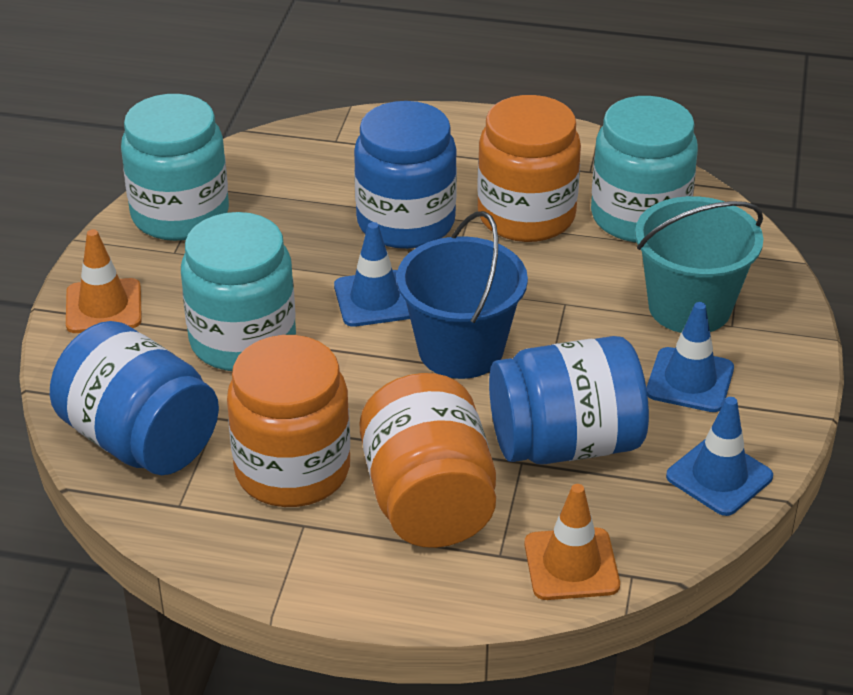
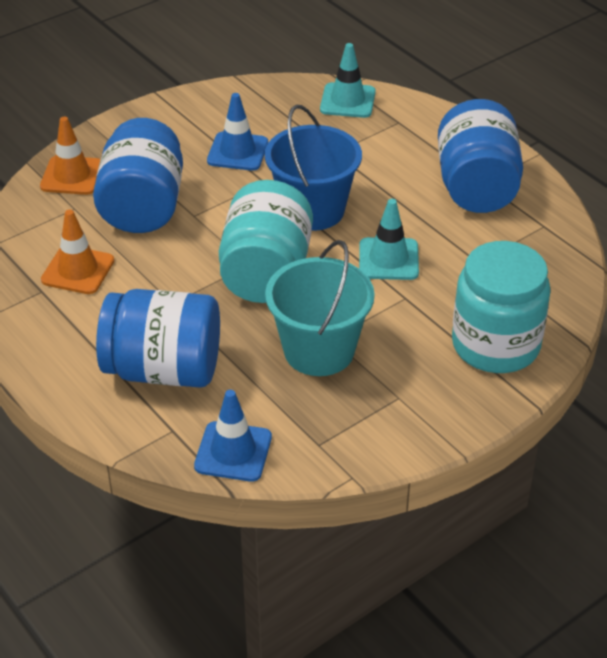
blue traffic cone: [334,222,410,327] [646,302,734,412] [666,397,773,516] = 3 -> [194,390,272,482] [207,93,268,171] = 2
orange jar: [227,335,350,507] [360,373,496,548] [477,95,581,242] = 3 -> none = 0
turquoise jar: [121,94,229,241] [181,212,296,371] [591,96,698,243] = 3 -> [219,180,313,303] [452,241,551,373] = 2
turquoise traffic cone: none = 0 -> [320,43,376,118] [359,199,419,280] = 2

